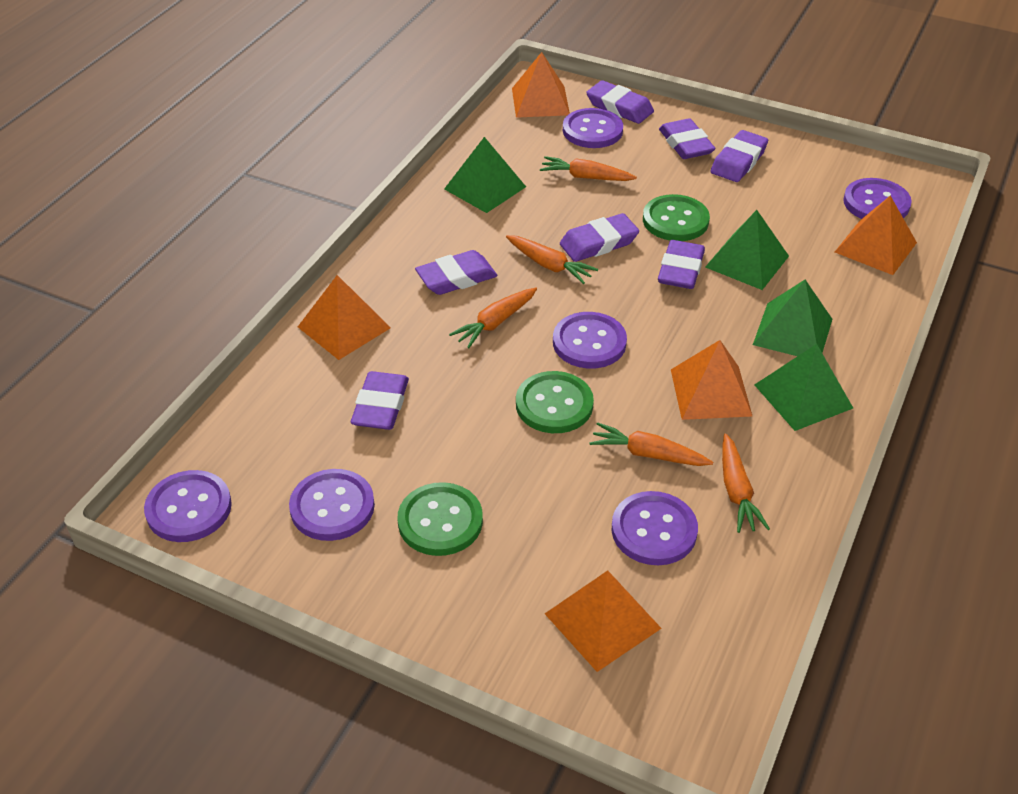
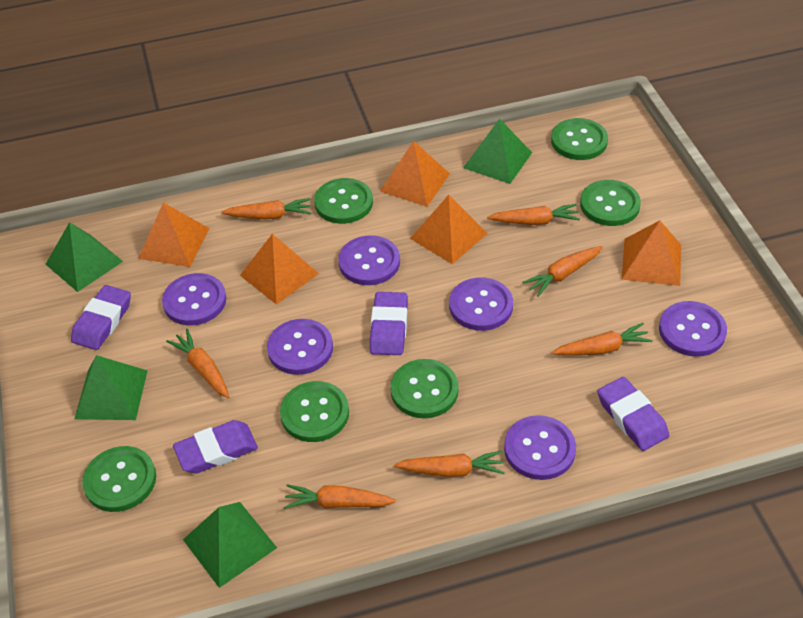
green button: [398,482,483,556] [516,371,594,433] [643,194,710,241] = 3 -> [82,446,156,512] [280,381,349,442] [314,178,373,224] [390,359,459,418] [551,118,608,160] [580,180,641,226] = 6
orange carrot: [449,287,537,348] [506,235,598,284] [540,156,637,181] [589,422,713,466] [722,434,770,533] = 5 -> [166,329,229,398] [221,198,311,219] [284,484,396,509] [394,451,505,477] [487,204,580,225] [522,246,603,297] [552,323,653,355] = 7
purple eraser: [351,371,409,430] [415,250,497,295] [560,213,639,262] [586,80,654,124] [658,240,705,289] [659,118,716,159] [711,130,768,182] = 7 -> [71,285,131,350] [173,420,258,474] [370,292,408,355] [598,377,669,451] = 4

